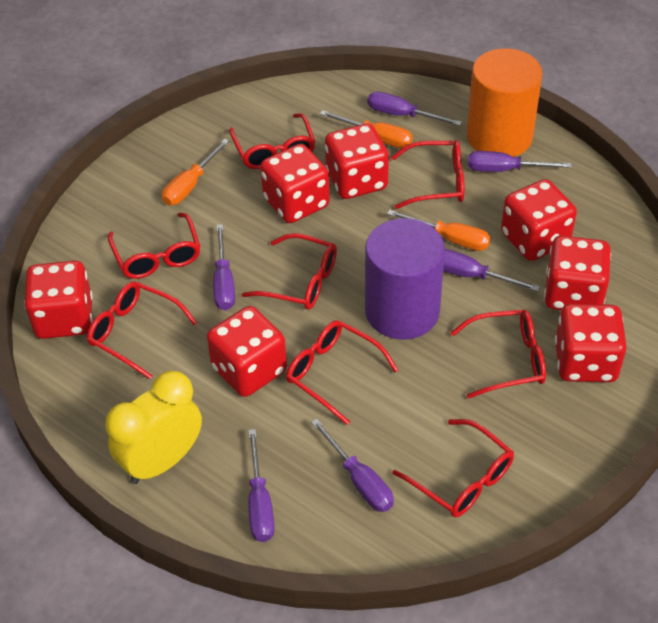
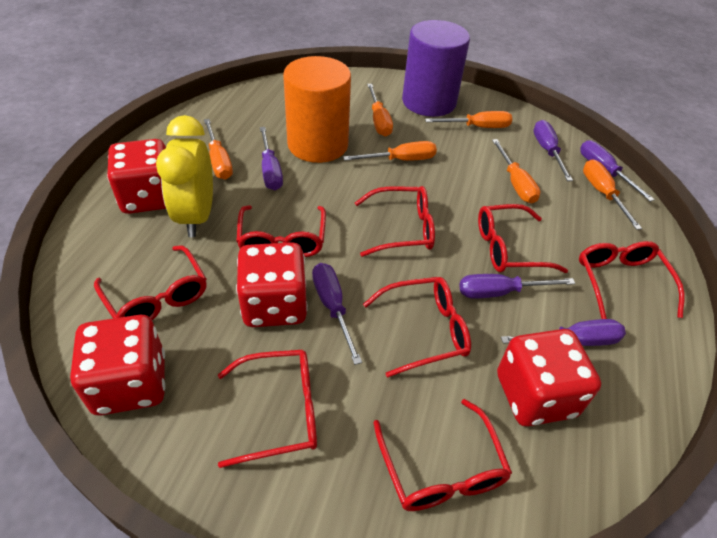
orange screwdriver: [162,139,229,205] [320,110,413,148] [387,209,491,251] = 3 -> [204,119,233,179] [343,141,437,161] [367,84,393,136] [425,111,512,128] [492,139,541,203] [583,160,642,230] = 6
red dice: [24,260,93,339] [207,306,287,397] [260,144,330,223] [325,123,389,199] [501,179,577,261] [544,236,611,310] [555,304,627,382] = 7 -> [70,315,165,416] [107,139,166,214] [236,242,308,327] [497,329,601,427] = 4

